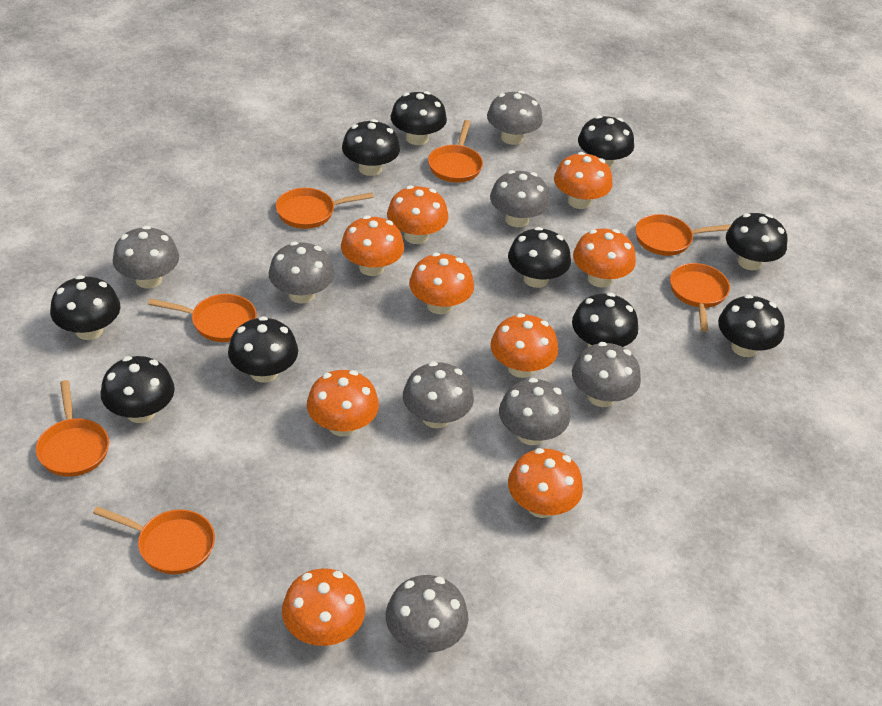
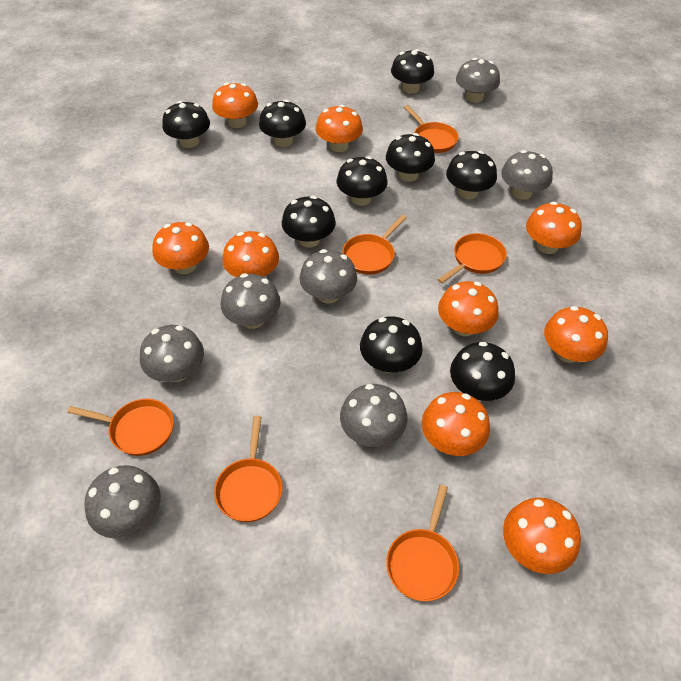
black mushroom: [50,275,121,340] [101,356,175,423] [228,316,298,383] [342,119,400,176] [390,91,447,145] [508,227,571,288] [572,293,638,347] [578,115,634,169] [718,294,785,357] [726,213,787,270] = 10 -> [162,101,210,148] [259,100,306,147] [282,196,336,247] [337,156,388,206] [360,316,423,373] [386,133,435,182] [391,49,434,94] [446,151,497,199] [450,341,515,401] = 9
grey mushroom: [113,226,179,288] [269,242,334,304] [386,575,468,652] [403,362,474,428] [487,91,543,145] [490,170,550,227] [499,378,570,445] [572,342,641,407] = 8 -> [84,465,161,538] [140,325,204,382] [221,273,281,329] [299,249,357,304] [340,384,408,447] [456,58,500,103] [501,150,553,200] = 7
orange pan: [36,380,109,477] [93,506,215,574] [148,294,257,342] [276,188,374,229] [428,120,483,183] [635,214,731,256] [670,263,730,332] = 7 -> [67,399,174,456] [214,416,282,522] [342,215,407,275] [386,485,459,601] [404,105,459,153] [438,233,507,284] = 6

